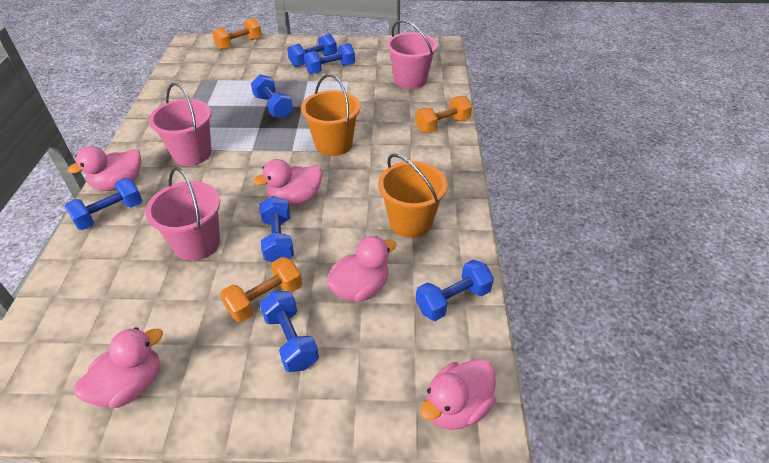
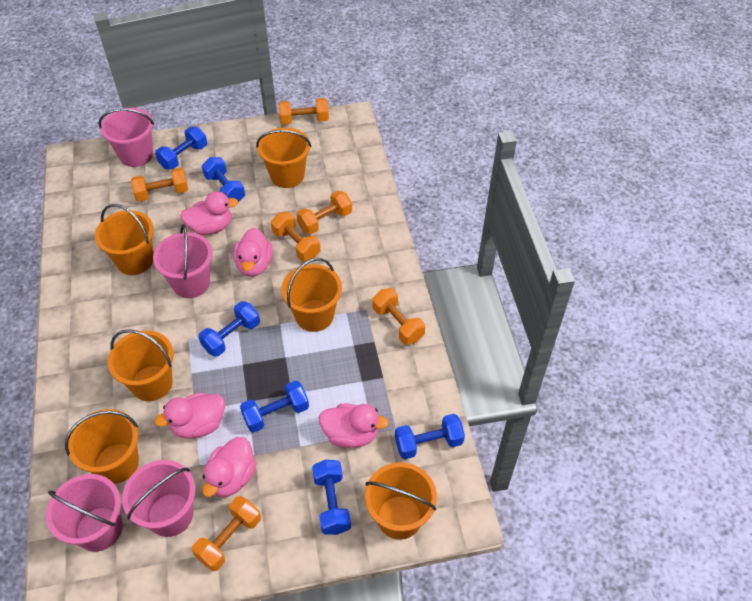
blue dumbbell: [64,178,142,230] [251,74,293,118] [259,196,294,262] [260,291,319,372] [287,34,337,67] [304,43,355,74] [416,260,494,321] = 7 -> [155,127,207,170] [198,301,260,357] [202,157,245,202] [240,381,309,433] [312,460,351,535] [395,414,465,459] = 6
orange bucket: [301,74,360,156] [378,154,448,238] = 2 -> [65,409,139,484] [95,204,154,275] [108,329,174,401] [256,128,311,188] [281,258,342,332] [365,462,437,540] = 6
orange dumbbell: [212,18,262,50] [220,257,302,322] [415,96,472,133] = 3 -> [131,167,188,202] [192,496,261,571] [271,212,320,261] [279,98,329,125] [296,190,352,234] [373,288,425,345] = 6
pink bucket: [145,167,220,261] [149,83,212,166] [387,20,437,89] = 3 -> [46,474,123,552] [99,108,154,167] [122,460,196,537] [153,224,213,298] = 4

